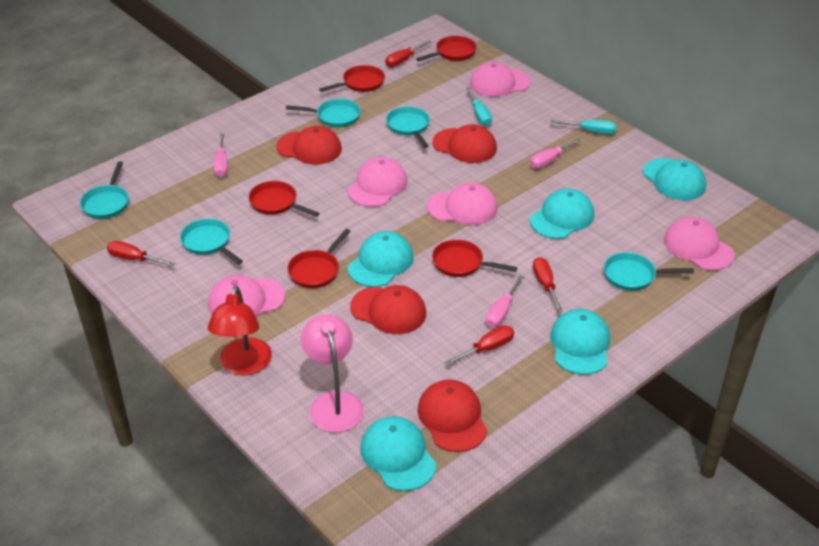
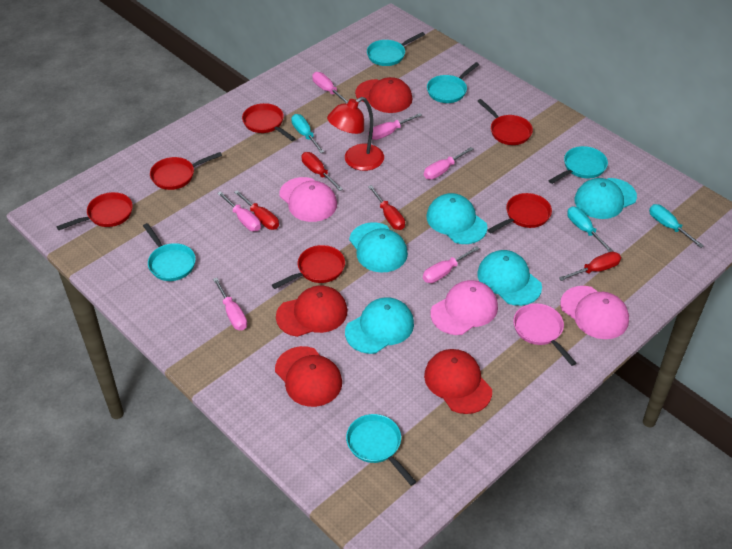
pink cap: [208,275,285,317] [348,157,407,207] [427,183,498,225] [470,62,531,97] [664,217,734,270] = 5 -> [279,177,337,222] [431,280,498,335] [560,286,629,339] = 3
pink lamp: [301,315,364,433] = 1 -> none = 0
pink pan: none = 0 -> [513,303,576,366] = 1
pink screwdriver: [214,133,228,177] [486,275,524,328] [530,138,582,168] = 3 -> [213,278,247,330] [217,191,261,231] [312,72,349,103] [372,113,422,140] [423,246,480,283] [424,147,473,180] = 6
red pan: [248,181,319,217] [287,229,351,288] [319,65,385,92] [416,36,477,61] [432,239,517,277] = 5 -> [57,192,133,230] [150,152,222,190] [242,103,296,141] [272,245,345,289] [477,99,533,145] [487,193,552,233] = 6
turquoise screwdriver: [466,87,492,126] [551,120,617,134] = 2 -> [291,114,324,153] [567,206,614,252] [649,204,704,248] = 3

